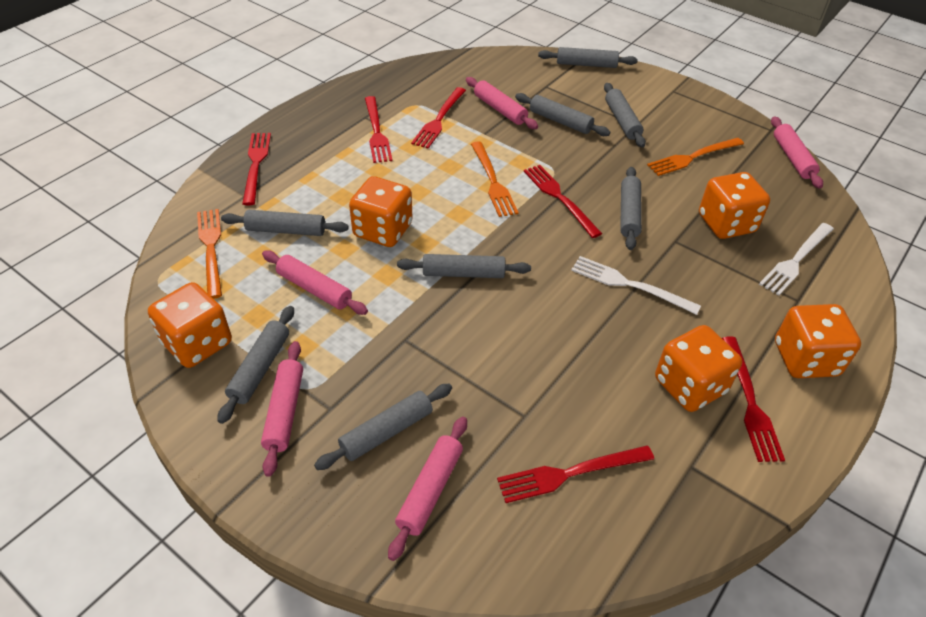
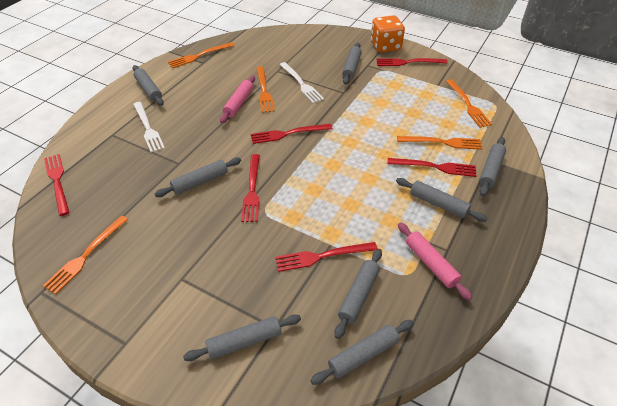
orange dice: [148,282,232,368] [349,176,413,247] [655,325,742,412] [699,172,770,239] [775,304,861,378] = 5 -> [371,15,405,53] = 1
orange fork: [197,209,222,299] [471,142,519,217] [647,138,744,176] = 3 -> [43,216,128,294] [168,42,235,68] [257,67,275,113] [397,136,482,150] [446,79,492,128] = 5
pink rolling pin: [261,341,303,477] [262,250,368,315] [388,417,467,561] [466,77,538,129] [771,116,823,189] = 5 -> [220,76,255,123] [398,222,472,300] = 2

